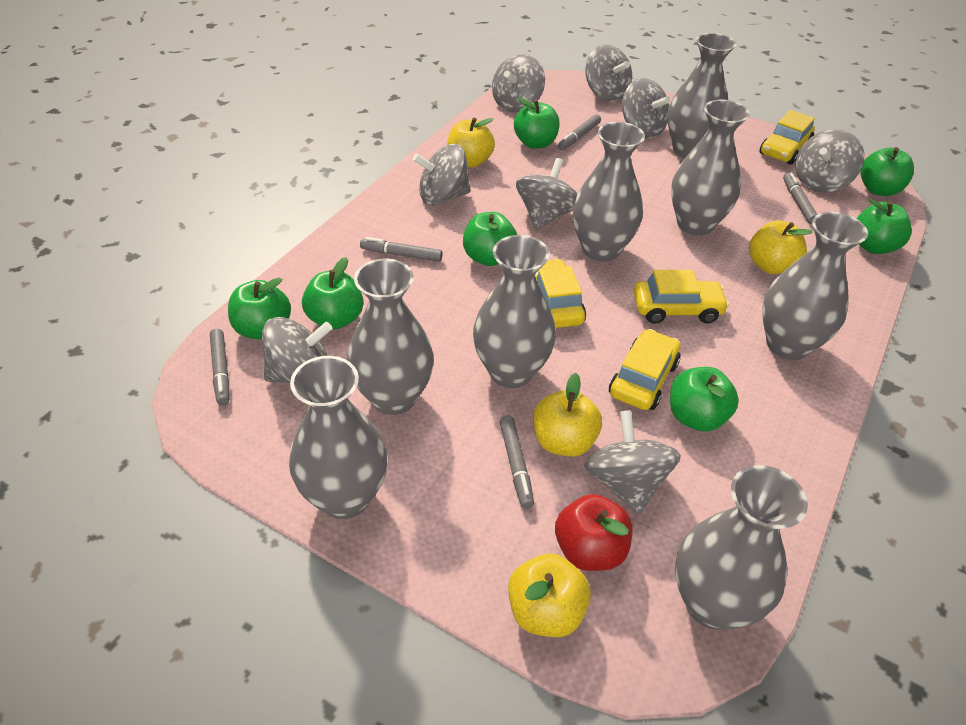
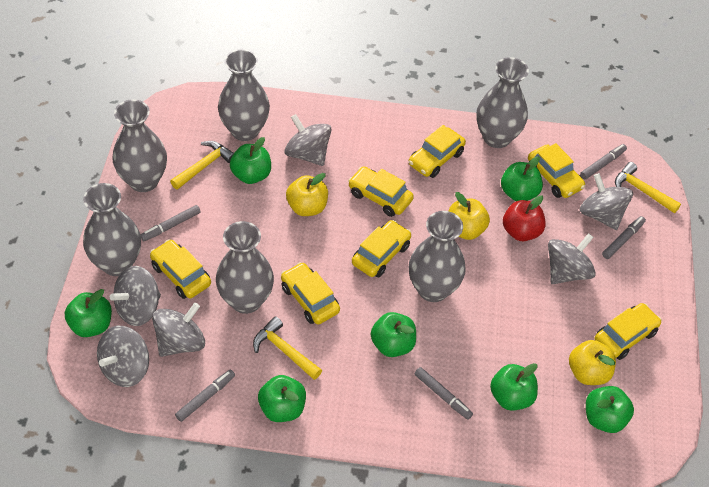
grey spinning top: [262,317,333,384] [412,144,471,205] [492,54,545,112] [516,158,578,230] [584,410,681,515] [585,45,632,102] [622,78,670,138] [796,129,864,193] = 8 -> [97,326,149,387] [110,266,161,326] [152,303,205,357] [285,114,332,166] [548,233,596,284] [580,173,633,230] = 6
grey vase: [289,356,387,519] [347,259,434,415] [473,235,556,388] [573,122,645,262] [667,33,736,158] [671,100,750,235] [675,465,808,630] [762,212,868,360] = 8 -> [83,183,141,276] [113,99,167,192] [216,221,274,314] [218,49,270,141] [409,211,466,302] [477,57,529,148] = 6
yellow apple: [447,118,495,167] [508,554,591,637] [533,373,602,457] [749,220,813,274] = 4 -> [286,173,328,216] [449,192,490,240] [569,340,616,385] = 3
yellow car: [535,259,586,328] [609,329,681,410] [633,270,729,324] [760,110,815,165] = 4 -> [150,240,211,299] [281,262,340,324] [348,166,414,217] [352,220,411,277] [409,125,466,178] [528,143,585,198] [595,303,662,360] = 7
yellow hammer: none = 0 -> [170,141,234,190] [253,316,322,380] [615,162,681,213] = 3

